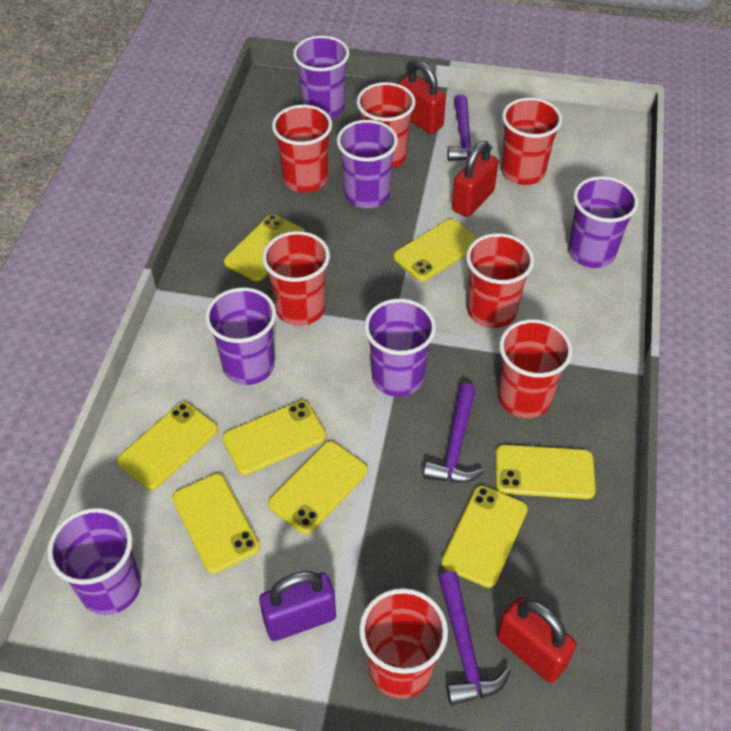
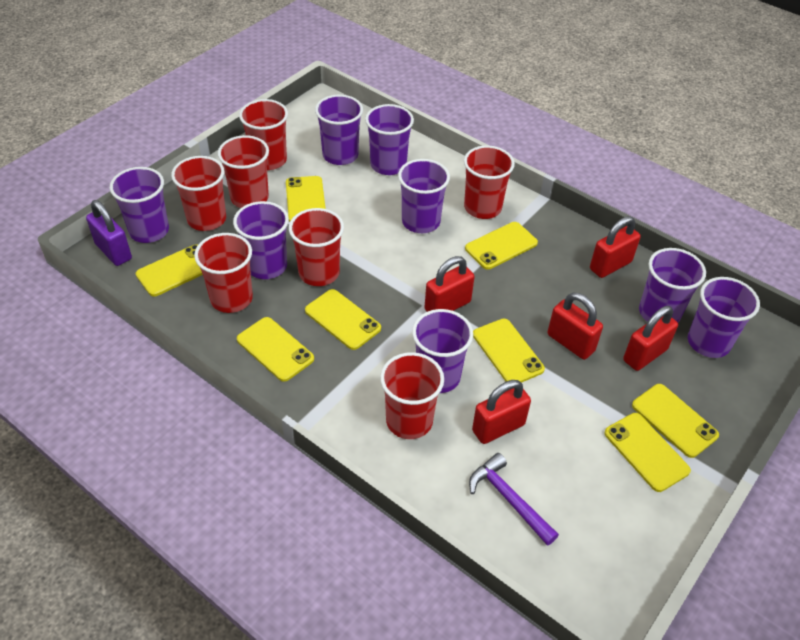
purple cup: [47,508,141,615] [205,287,276,385] [293,35,349,118] [337,120,398,208] [364,299,436,397] [568,176,639,268] = 6 -> [110,167,169,243] [233,201,289,279] [315,95,363,165] [365,104,414,175] [398,159,450,233] [412,309,473,393] [639,248,706,322] [688,277,760,358] = 8
purple hammer: [423,383,484,483] [438,571,511,705] [447,95,493,161] = 3 -> [469,453,559,546] = 1
red padlock: [399,61,446,134] [452,141,499,217] [497,597,577,683] = 3 -> [424,256,475,312] [472,380,531,444] [547,293,603,360] [590,216,641,278] [623,306,678,371] = 5

